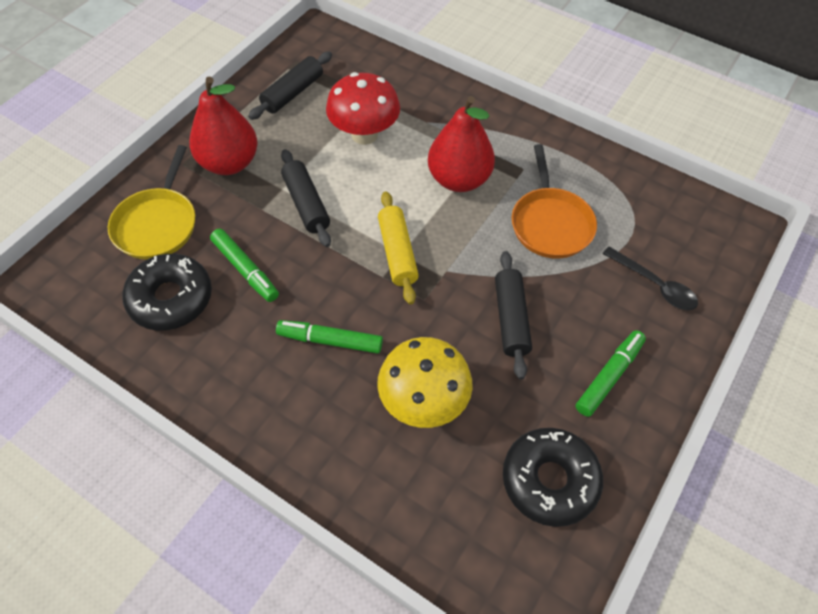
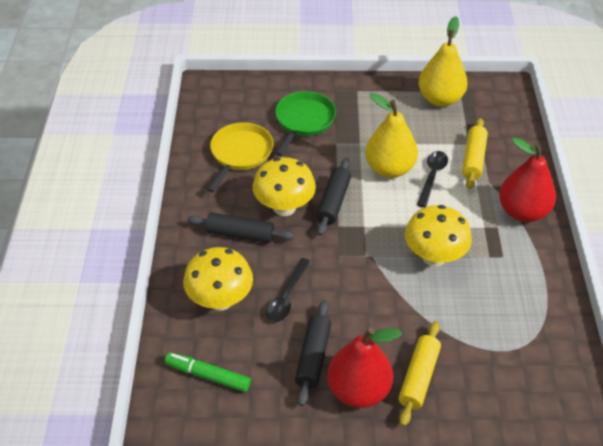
black donut: [122,254,212,331] [503,428,603,527] = 2 -> none = 0
black spoon: [603,246,698,310] = 1 -> [265,258,310,322] [417,151,448,208] = 2
green marker: [210,229,279,302] [276,320,383,354] [576,330,646,417] = 3 -> [165,352,251,392] = 1
green pan: none = 0 -> [275,91,336,156] = 1
orange pan: [512,144,597,259] = 1 -> none = 0
red mushroom: [326,72,400,145] = 1 -> none = 0
yellow mushroom: [377,337,473,428] = 1 -> [183,247,253,311] [253,157,316,216] [405,205,472,267] = 3
yellow pear: none = 0 -> [365,93,418,178] [418,16,468,107] = 2
yellow rolling pin: [378,191,419,305] = 1 -> [398,321,441,427] [462,118,488,189] = 2

